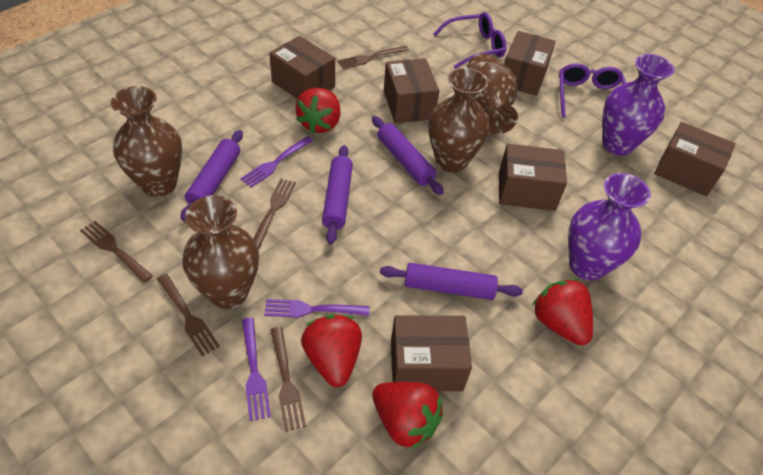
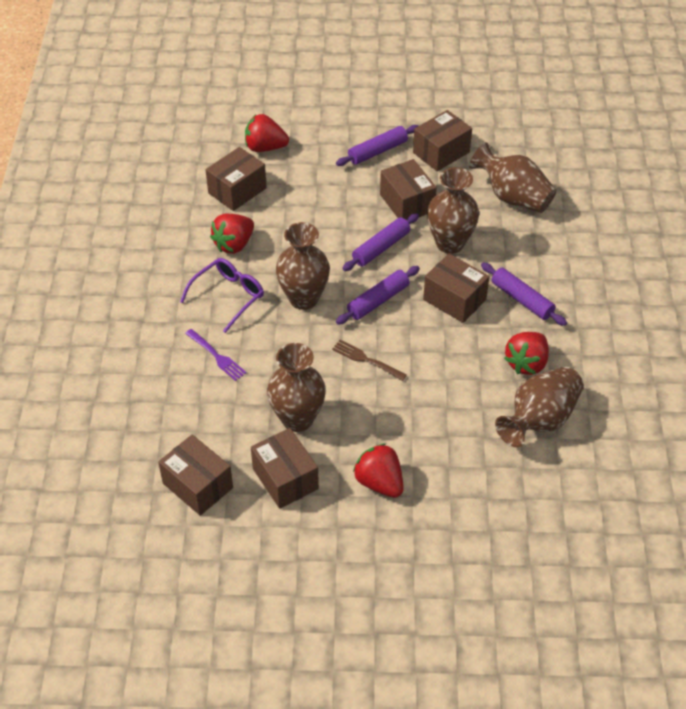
brown fork: [80,221,153,283] [157,274,220,357] [253,179,296,249] [271,327,306,432] [338,46,409,69] = 5 -> [332,340,407,381] = 1
brown vase: [111,86,182,197] [182,196,259,309] [428,68,489,173] [467,53,518,135] = 4 -> [267,343,326,432] [276,222,330,310] [427,167,479,254] [469,142,556,213] [495,367,584,447] = 5
purple fork: [240,136,313,188] [242,318,271,421] [264,299,369,317] = 3 -> [185,329,247,381] = 1
purple glasses: [433,12,506,69] [559,63,626,118] = 2 -> [180,258,264,333] = 1
purple vase: [568,173,651,281] [602,54,674,156] = 2 -> none = 0

